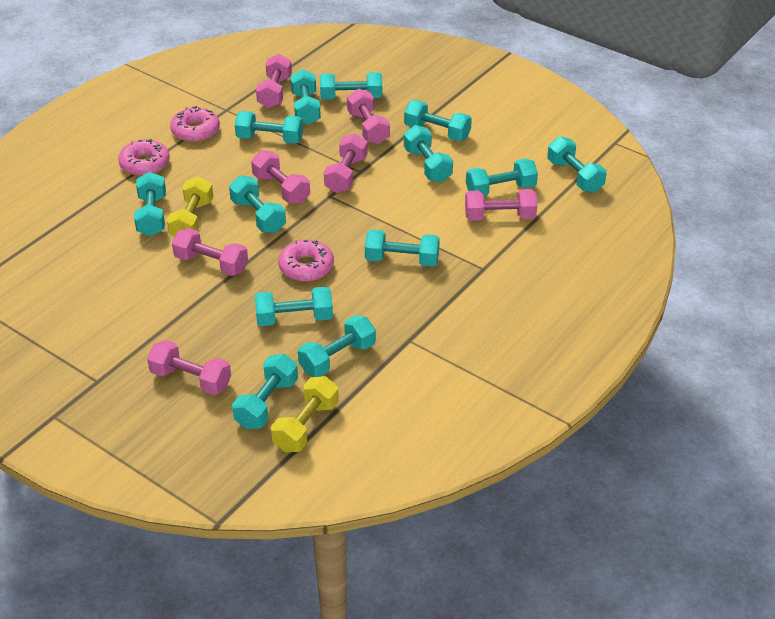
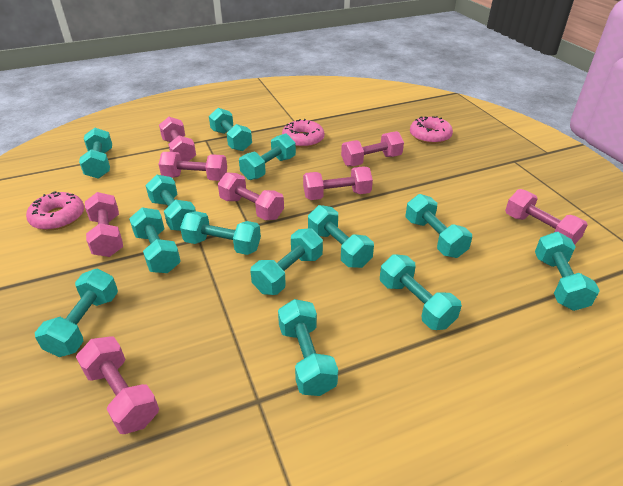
pink dumbbell: [147,340,231,395] [172,228,248,276] [251,150,310,204] [256,54,292,108] [324,133,368,193] [347,89,390,144] [465,189,537,221] = 7 -> [76,337,159,434] [85,192,123,257] [159,117,196,161] [159,152,227,181] [218,172,284,220] [303,167,373,200] [341,131,404,166] [505,189,588,245] = 8
yellow dumbbell: [167,176,213,237] [271,376,339,452] = 2 -> none = 0

